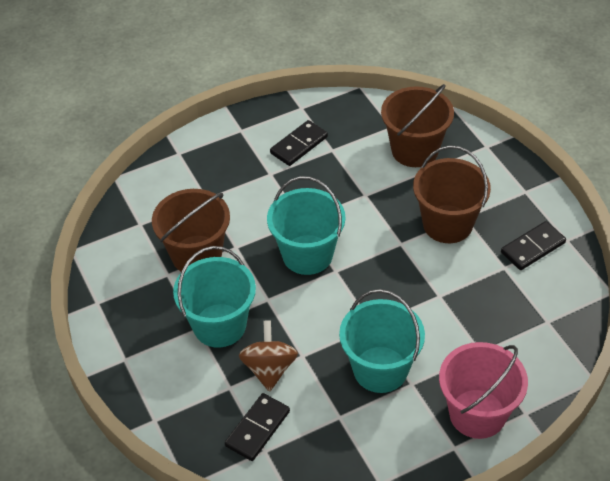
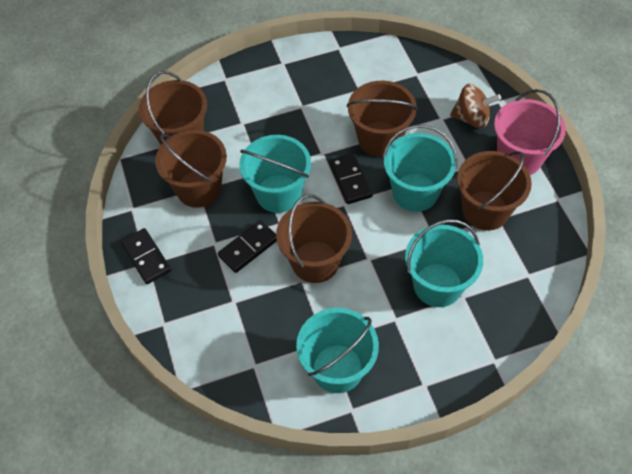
brown bucket: [152,189,230,271] [381,84,454,167] [413,145,491,243] = 3 -> [139,71,207,145] [155,130,227,208] [276,194,352,283] [347,81,418,157] [457,151,532,231] = 5
turquoise bucket: [173,246,256,348] [267,176,345,275] [339,289,425,393] = 3 -> [240,135,311,213] [296,308,379,393] [383,125,458,212] [405,219,483,307] = 4

